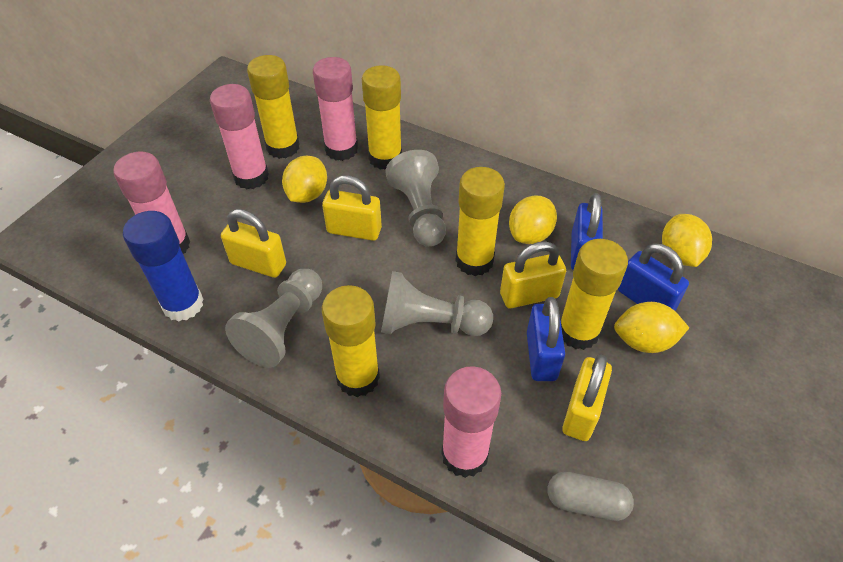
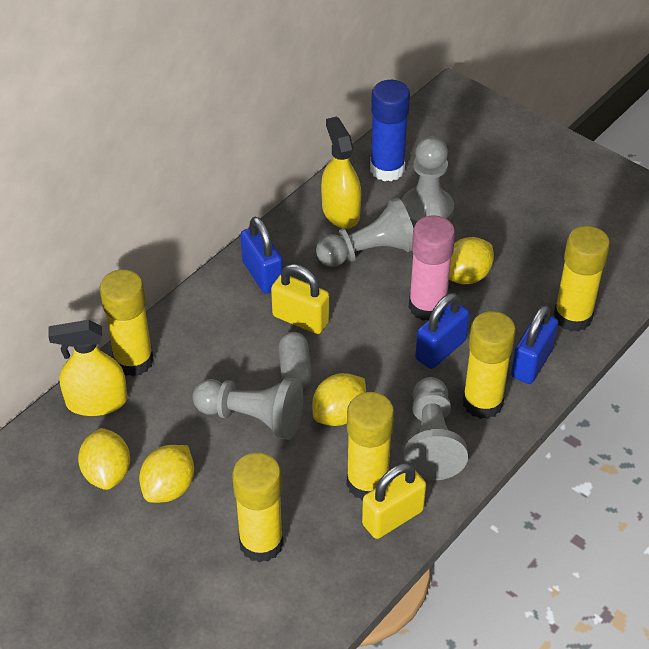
grey pawn: [225,269,322,368] [381,271,493,336] [386,150,446,247] = 3 -> [192,377,303,440] [316,198,413,267] [401,136,454,226] [404,377,468,480] = 4
pink glue stick: [113,151,190,254] [210,84,269,189] [313,57,358,161] [441,366,501,478] = 4 -> [409,215,455,321] = 1
yellow padlock: [221,209,286,278] [322,175,382,241] [500,241,566,308] [562,355,612,441] = 4 -> [271,264,329,334] [362,463,426,539] = 2
yellow spray bottle: none = 0 -> [48,320,127,416] [321,117,361,229] = 2

